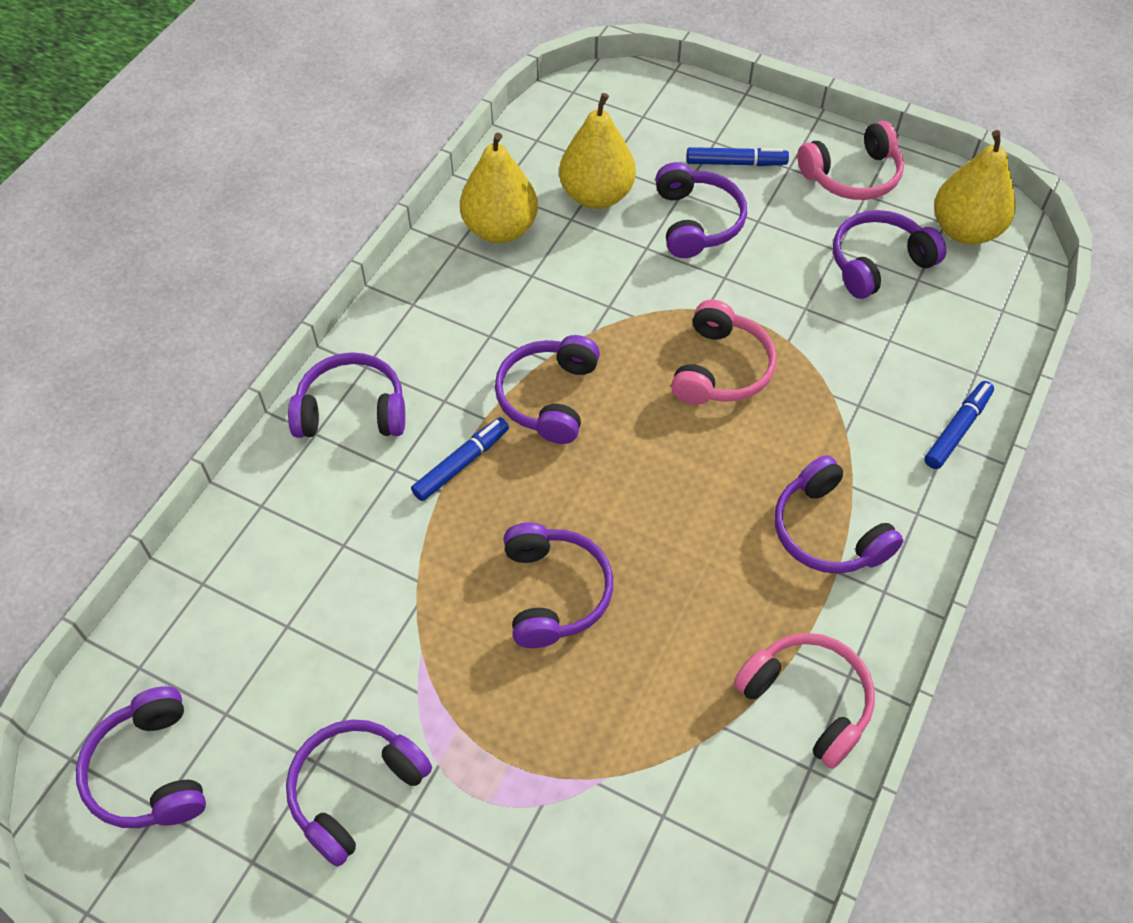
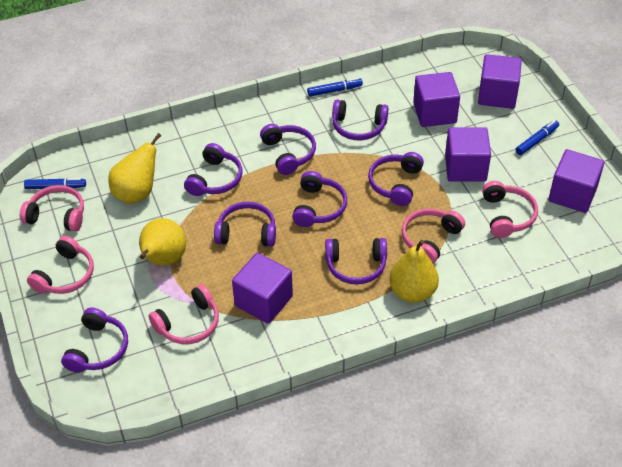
pink headphones: [671,300,777,405] [734,633,875,769] [798,121,904,200] = 3 -> [20,185,84,232] [27,236,94,294] [149,284,219,344] [402,208,465,263] [482,181,538,238] = 5
purple cube: none = 0 -> [232,253,293,324] [413,72,460,127] [445,127,491,182] [478,54,522,109] [548,149,604,213] = 5

